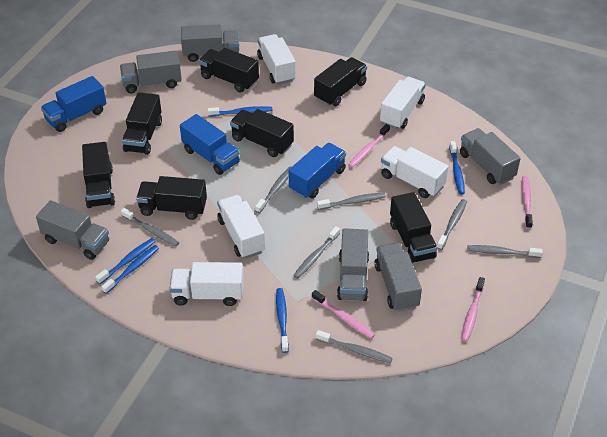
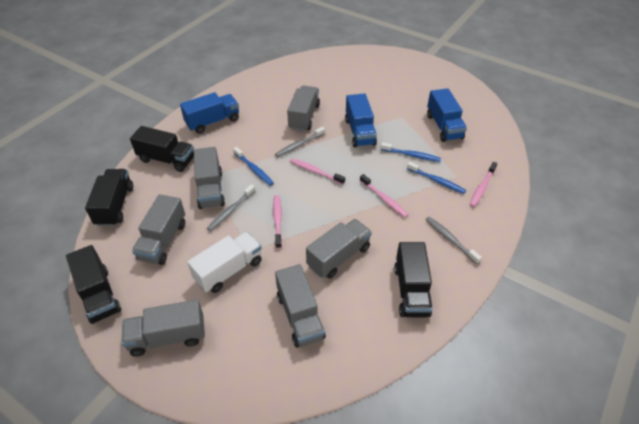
black truck: [82,142,115,208] [122,92,162,155] [136,176,207,220] [199,48,259,93] [230,109,294,157] [314,57,367,106] [390,192,437,263] = 7 -> [66,245,121,324] [85,169,133,226] [130,126,194,172] [394,242,433,317] = 4
blue toothbrush: [95,238,156,284] [101,245,159,294] [207,106,272,116] [276,288,289,353] [449,141,465,195] = 5 -> [233,147,274,186] [381,142,441,162] [407,162,466,194] = 3
grey toothbrush: [121,208,179,246] [255,166,291,213] [293,226,340,279] [316,330,392,363] [317,193,386,210] [437,199,467,250] [467,245,543,258] = 7 -> [207,184,256,231] [275,127,325,157] [426,217,482,264] = 3
white truck: [169,262,244,306] [217,195,265,258] [257,34,296,84] [380,77,426,129] [381,146,448,198] = 5 -> [187,232,262,293] = 1

